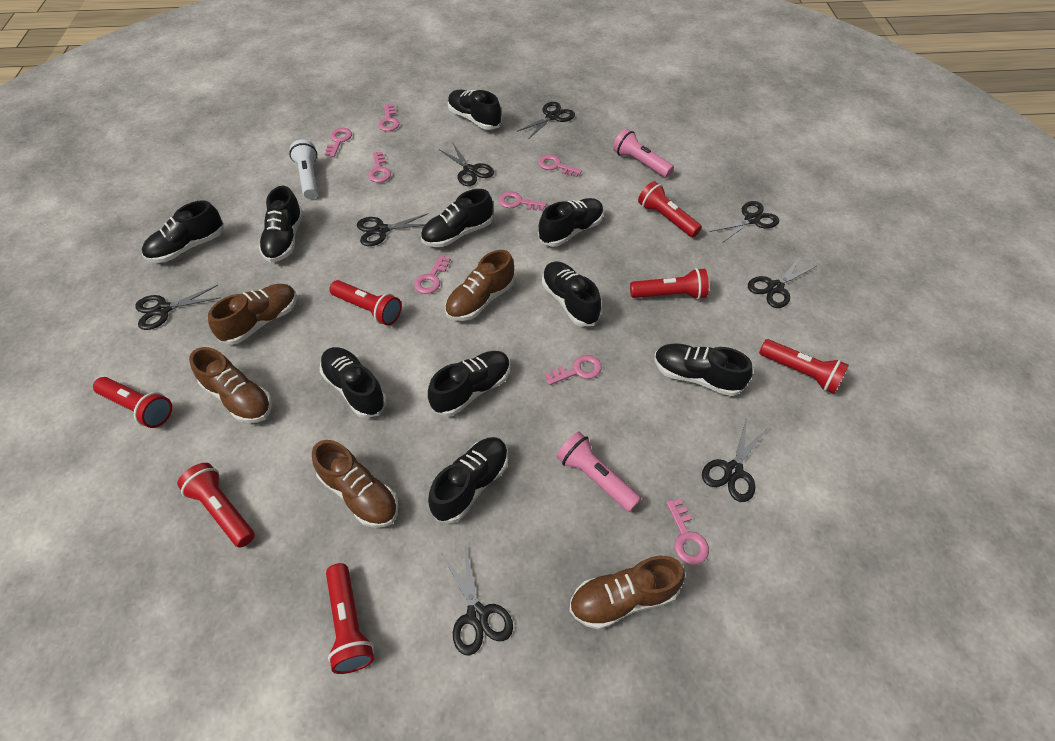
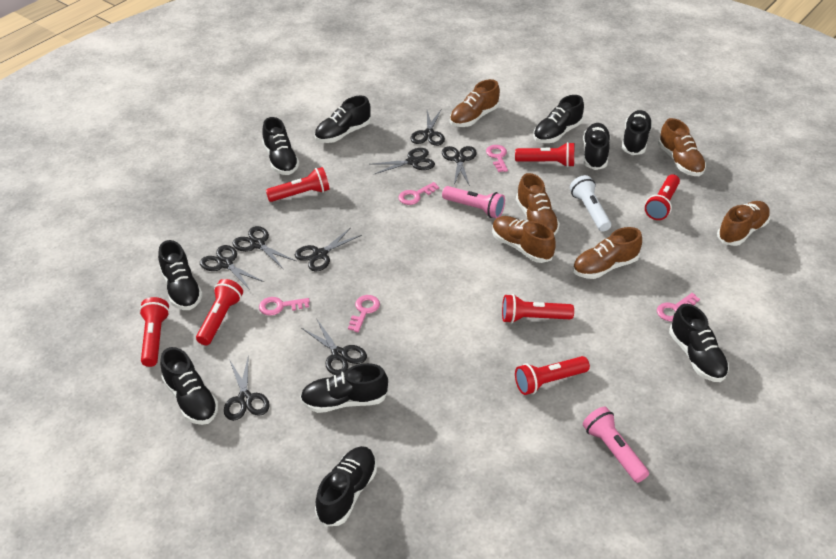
brown shoe: [189,347,272,423] [208,284,297,345] [312,440,398,528] [445,250,515,321] [569,556,685,629] = 5 -> [450,79,500,127] [492,216,556,263] [516,173,560,236] [572,227,642,279] [658,118,706,176] [717,201,770,246] = 6
pink key: [325,128,352,157] [368,152,391,183] [378,104,399,131] [414,255,451,294] [499,191,547,211] [538,155,582,177] [545,355,602,385] [666,499,709,565] = 8 -> [259,297,310,316] [348,295,380,332] [398,182,439,205] [486,145,508,172] [657,293,700,321] = 5

